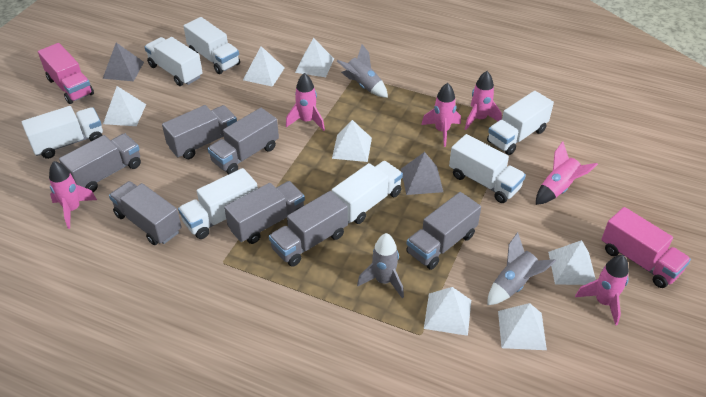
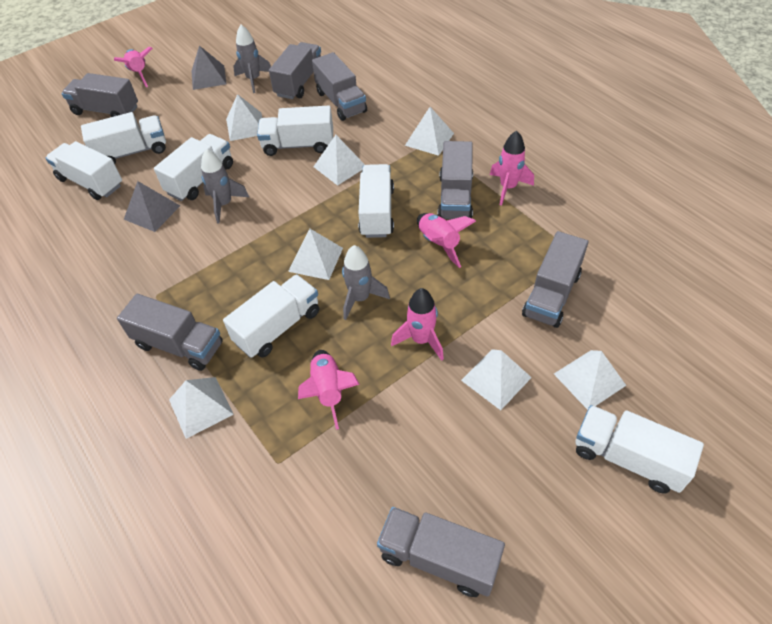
pink rocket: [49,161,97,229] [286,73,325,131] [421,83,461,147] [465,71,502,130] [536,141,598,205] [575,255,629,325] = 6 -> [114,47,153,87] [298,350,360,430] [391,288,444,361] [417,213,476,268] [490,131,534,206] = 5
pink truck: [38,43,94,104] [601,207,691,288] = 2 -> none = 0

